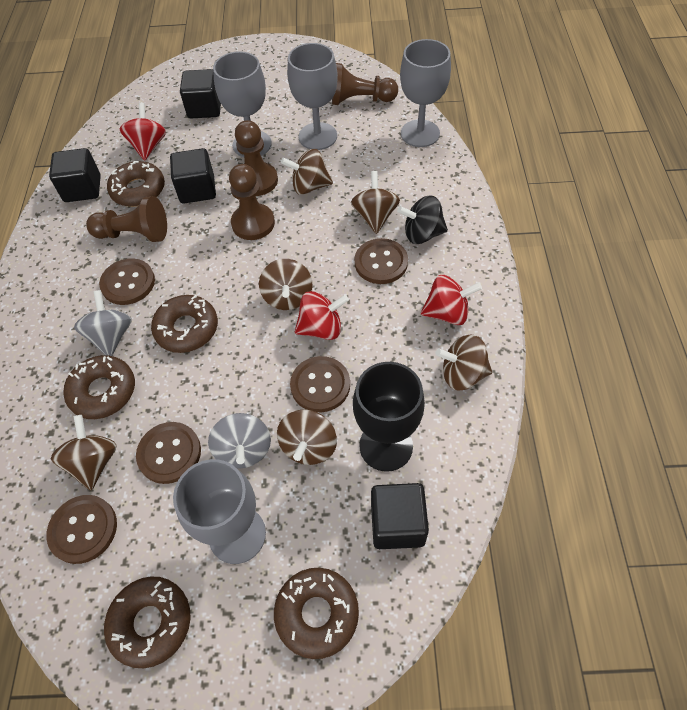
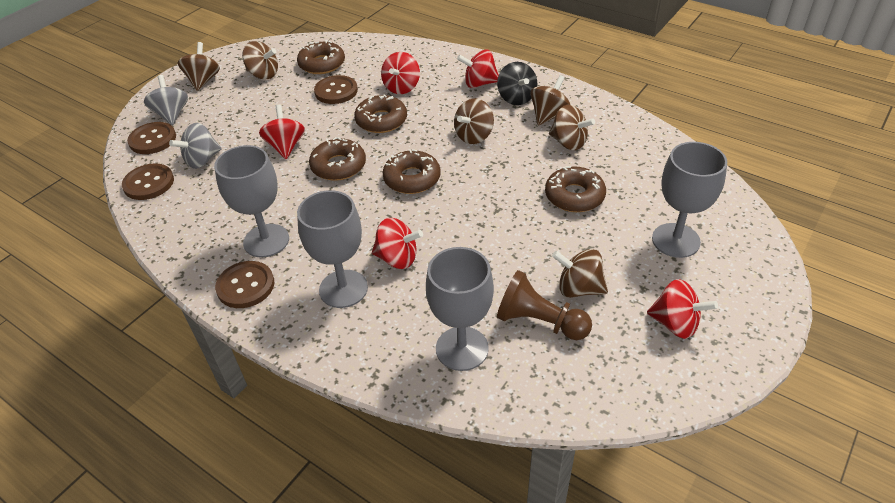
black cube: [49,148,101,202] [170,148,216,204] [180,69,221,118] [371,483,429,549] = 4 -> none = 0
black goblet: [353,362,425,472] = 1 -> none = 0
brown button: [46,495,117,564] [99,258,155,305] [136,422,201,484] [290,356,350,412] [355,238,408,284] = 5 -> [122,163,174,200] [127,122,176,154] [215,261,274,308] [314,75,358,104] = 4
brown pawn: [86,196,167,242] [229,164,275,240] [235,120,278,196] [332,63,398,105] = 4 -> [497,270,592,340] = 1
red spinning top: [120,103,166,160] [295,291,349,340] [421,275,482,325] = 3 -> [259,104,305,159] [372,218,423,269] [381,52,420,94] [457,50,499,88] [647,279,718,339] = 5

